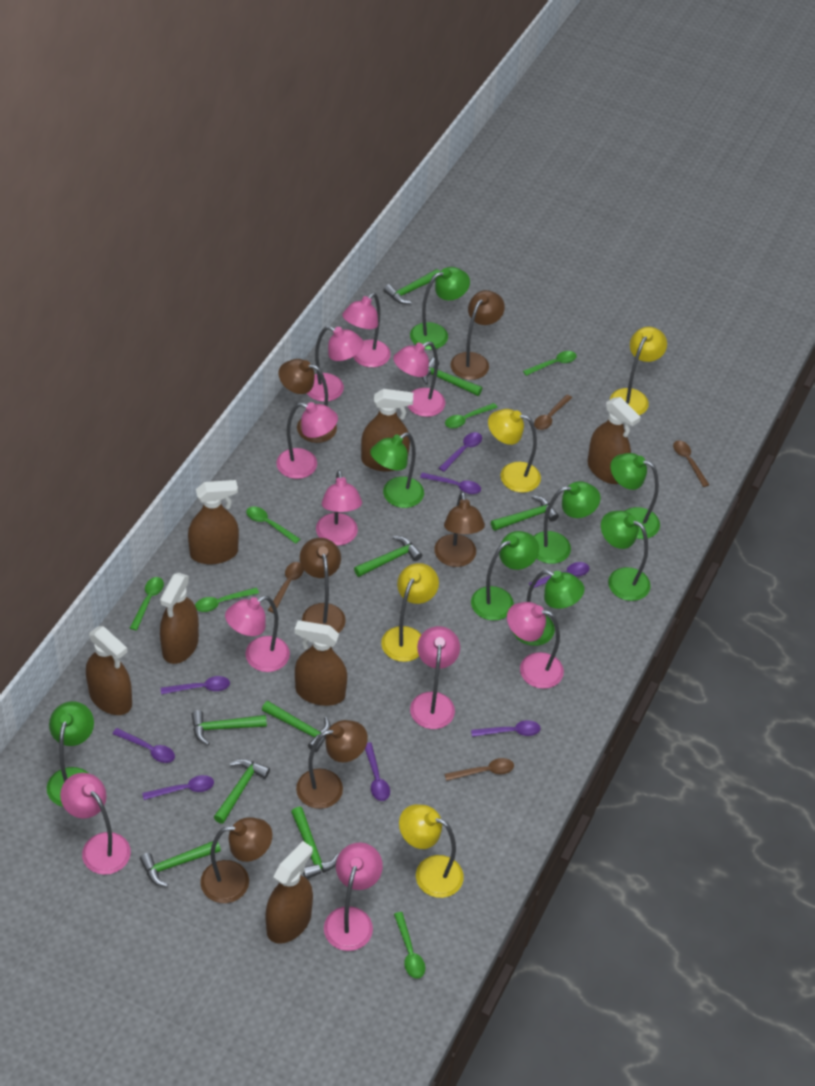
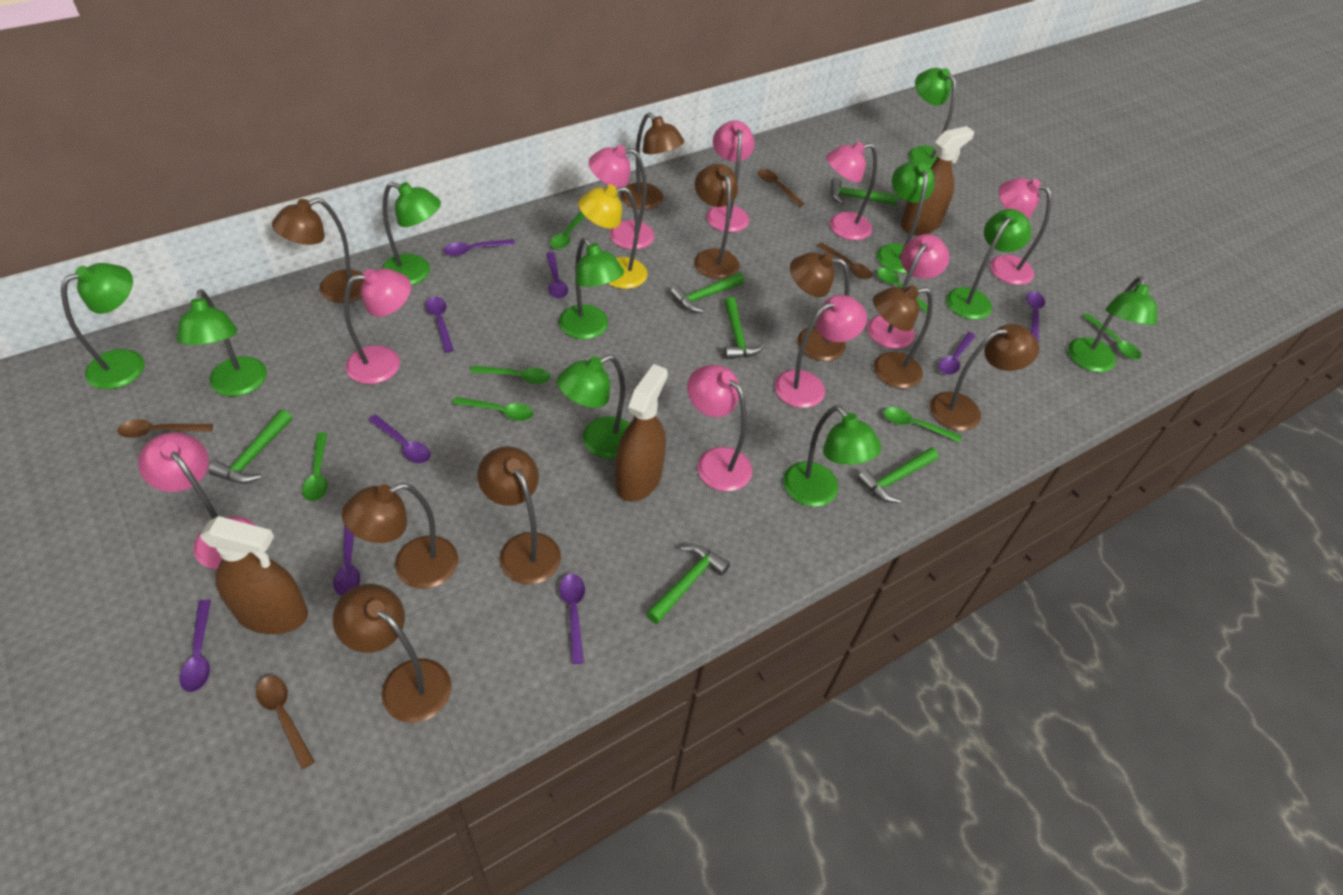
brown lamp: [200,817,272,903] [279,359,337,443] [296,720,368,809] [300,538,346,633] [434,492,485,567] [451,290,505,380] = 6 -> [272,198,364,303] [333,584,451,723] [342,483,458,589] [477,446,561,585] [621,113,684,210] [694,164,739,279] [790,252,850,361] [873,285,933,389] [930,324,1039,431] = 9
brown spray bottle: [86,626,132,715] [160,573,199,664] [188,480,239,564] [265,841,313,944] [295,621,347,706] [361,389,413,471] [588,397,641,484] = 7 -> [200,516,308,634] [615,364,668,502] [901,126,974,235] = 3
green hammer: [140,841,221,887] [191,710,267,745] [214,759,270,824] [262,701,331,752] [291,807,339,879] [354,536,422,577] [384,269,440,304] [422,358,482,396] [491,495,559,531] = 9 -> [208,410,292,484] [646,544,730,624] [670,273,745,313] [724,297,765,359] [831,177,898,205] [857,447,939,503] = 6
green lamp: [47,701,94,807] [370,432,424,508] [410,267,470,350] [471,531,539,621] [513,570,585,646] [534,481,601,564] [601,511,651,601] [610,453,660,539] = 8 -> [61,263,144,389] [177,289,267,396] [381,182,441,285] [557,355,630,459] [559,237,624,339] [783,405,881,507] [877,161,934,273] [908,68,956,167] [946,209,1032,320] [1068,276,1157,372] = 10
green spoon: [130,577,164,631] [195,587,259,612] [246,507,300,544] [394,912,425,979] [445,403,498,429] [523,351,577,376] = 6 -> [302,432,328,502] [453,397,534,421] [470,366,550,384] [550,211,585,249] [877,268,928,313] [884,407,962,442] [1083,313,1141,360] = 7
pink lamp: [60,773,131,875] [225,596,290,672] [276,402,338,479] [307,326,364,402] [316,470,362,546] [324,843,383,951] [342,293,391,368] [393,341,445,417] [410,626,460,729] [507,602,564,689] = 10 -> [138,432,256,569] [344,268,411,384] [589,145,654,250] [687,365,752,491] [706,121,755,232] [775,295,867,408] [826,141,877,240] [867,234,949,349] [990,178,1052,285] = 9
purple spoon: [112,728,175,763] [142,775,214,800] [161,676,230,694] [365,742,390,801] [420,472,481,494] [439,432,482,472] [471,720,541,737] [529,562,589,588] = 8 -> [180,600,211,692] [333,524,360,596] [368,415,431,464] [425,297,454,353] [443,239,515,256] [546,252,568,299] [559,574,585,664] [939,332,976,375] [1026,291,1045,342] = 9
yellow lamp: [381,563,439,662] [399,804,464,898] [488,409,541,493] [610,327,667,415] = 4 -> [578,184,648,289] = 1

